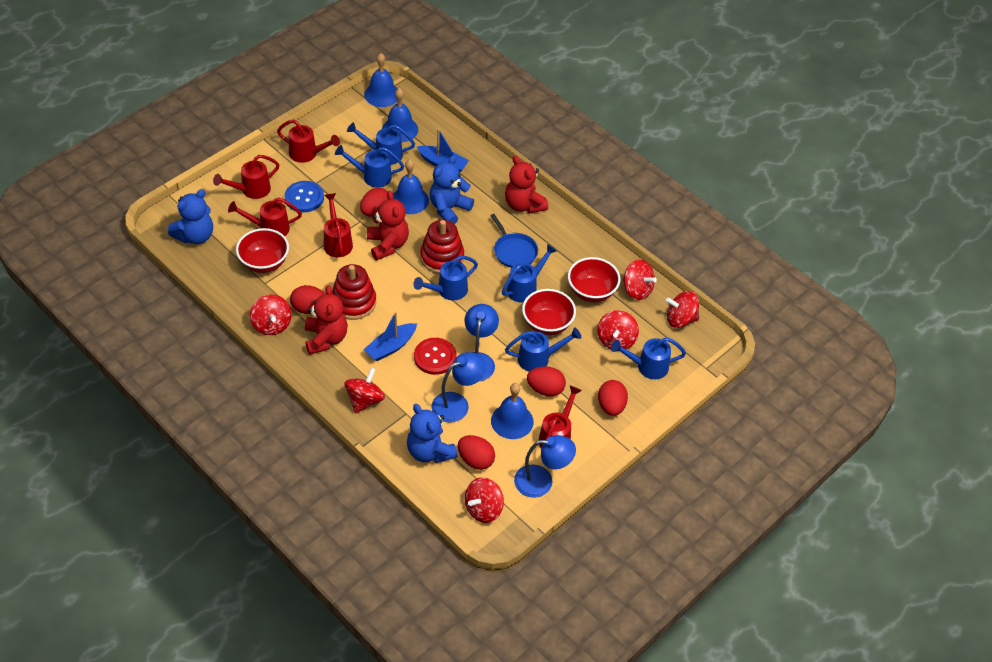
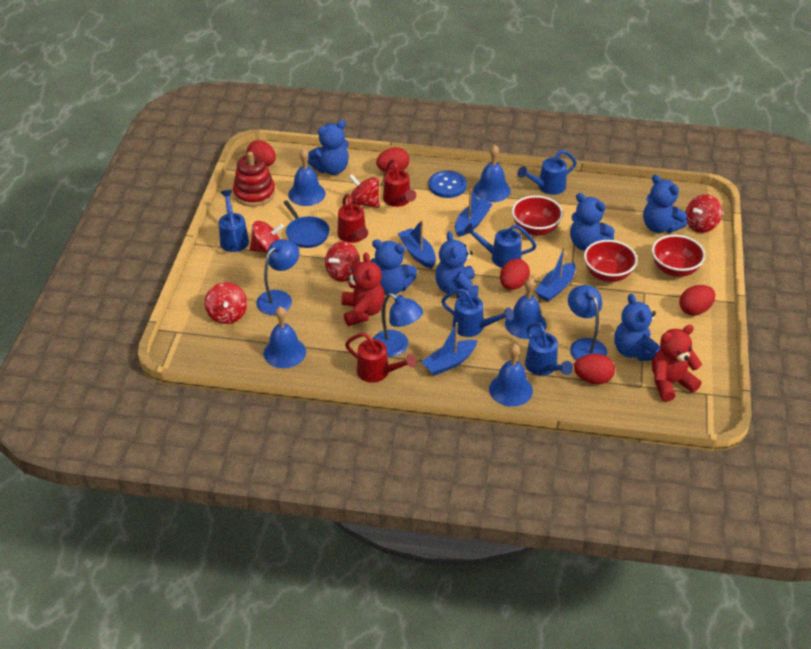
blue bell: [364,53,397,107] [382,88,418,142] [393,159,429,214] [491,383,534,439] = 4 -> [264,307,306,368] [288,148,326,206] [473,145,511,202] [489,344,533,407] [505,278,547,339] = 5
blue boat: [364,312,417,361] [417,129,469,172] = 2 -> [398,220,436,269] [422,323,478,376] [455,189,493,237] [535,247,576,302] = 4
blue teddy bear: [168,189,213,244] [407,404,457,463] [430,155,474,224] = 3 -> [308,120,349,175] [370,239,417,295] [435,231,479,298] [570,193,615,251] [614,293,661,361] [643,174,687,233] = 6
blue watering can: [335,145,404,188] [347,122,415,165] [413,256,478,300] [502,244,557,303] [505,327,581,372] [611,337,686,379] = 6 -> [219,190,249,252] [441,288,514,337] [464,223,537,268] [518,150,577,195] [525,322,573,376] = 5
red button: [414,338,457,375] = 1 -> none = 0
red spinning top: [250,294,292,335] [344,368,385,414] [465,477,504,523] [597,310,639,351] [623,260,657,300] [666,291,699,328] = 6 -> [205,282,247,324] [250,221,284,253] [325,241,360,282] [349,174,379,208] [686,194,722,233] = 5
red stacking toy: [332,264,376,320] [420,220,464,274] = 2 -> [233,152,275,207] = 1
red teddy bear: [305,285,348,355] [367,191,409,260] [505,156,548,214] = 3 -> [341,252,385,326] [652,325,702,402] = 2
red watering can: [213,155,280,199] [228,198,302,236] [277,119,340,163] [324,193,353,257] [538,385,582,448] = 5 -> [337,194,368,243] [345,333,417,383] [383,159,416,207] = 3

